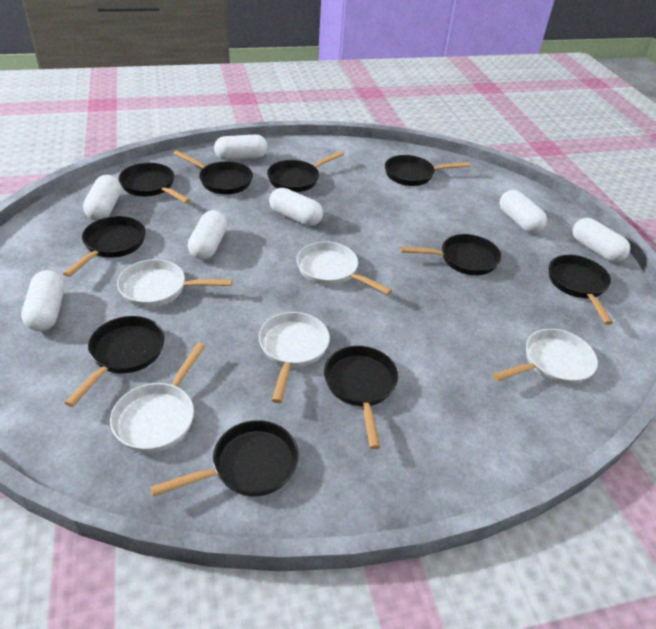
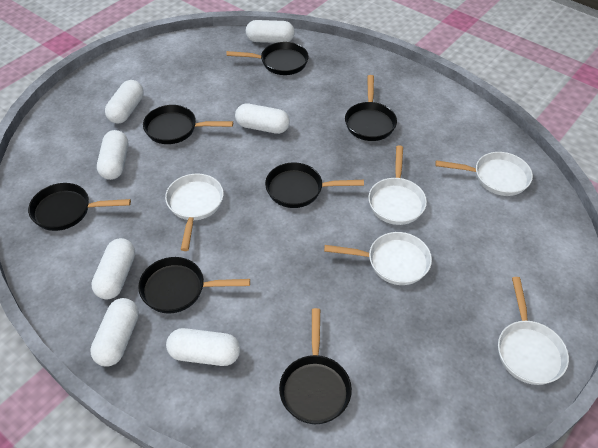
black pan: [63,216,146,277] [65,316,164,407] [119,163,190,203] [150,420,299,497] [173,151,253,194] [267,151,344,192] [324,346,398,449] [385,155,470,186] [400,234,502,276] [549,255,613,325] = 10 -> [28,183,131,231] [138,257,250,314] [143,105,233,144] [226,42,309,75] [265,162,364,208] [279,308,352,424] [345,75,397,141] = 7

